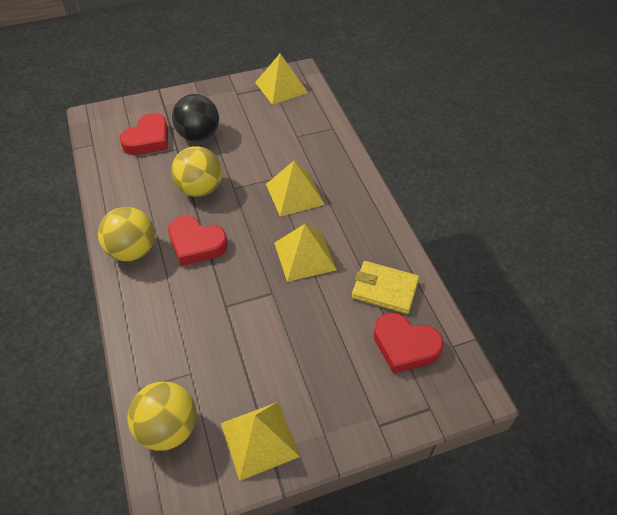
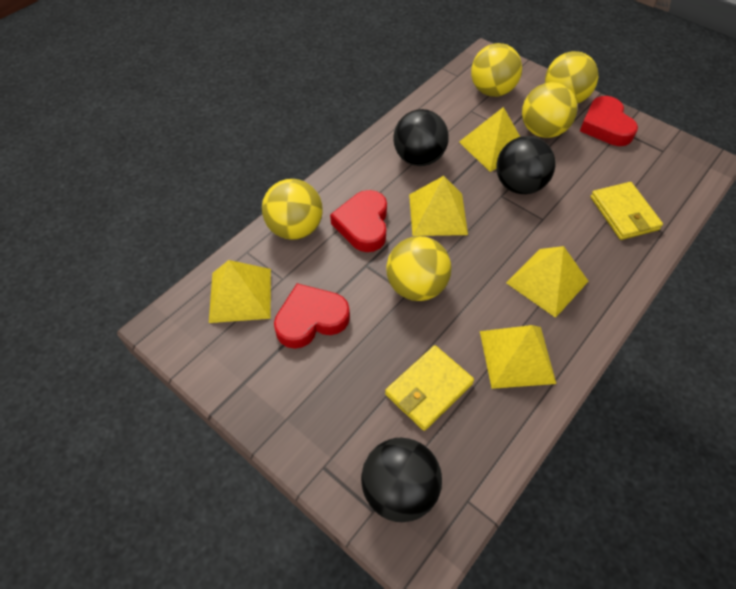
black ball: [172,94,219,142] = 1 -> [361,438,442,522] [393,109,449,166] [496,136,556,194] = 3
yellow ball: [98,207,155,261] [128,381,197,451] [171,146,222,197] = 3 -> [262,179,323,240] [386,236,451,301] [471,43,522,97] [522,82,578,138] [545,51,598,104] = 5
yellow pyramid: [221,402,300,481] [255,54,308,105] [266,161,325,217] [274,224,337,282] = 4 -> [209,260,271,323] [409,176,468,236] [459,107,520,172] [480,325,556,389] [506,246,588,318] = 5
yellow wallet: [352,261,419,314] = 1 -> [385,345,474,431] [591,182,663,240] = 2

